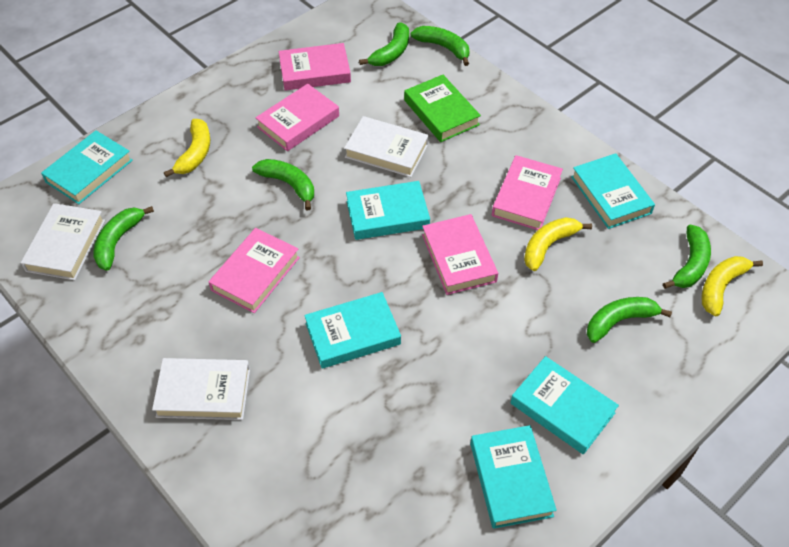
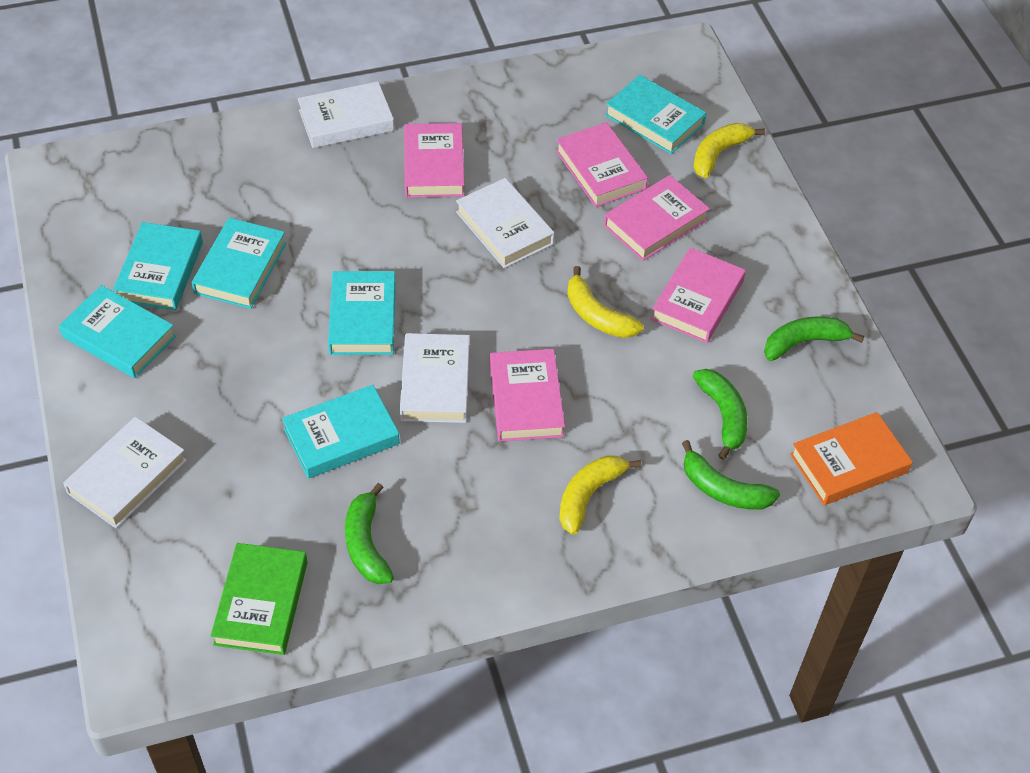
green banana: [94,206,154,271] [252,159,314,210] [359,22,409,66] [410,26,470,66] [587,297,672,343] [663,225,711,289] = 6 -> [345,483,394,584] [682,440,780,510] [693,369,748,460] [764,316,864,361] = 4
orange book: none = 0 -> [790,412,913,505] = 1
white book: [21,203,105,280] [152,358,250,420] [344,116,429,177] = 3 -> [63,417,187,528] [297,81,394,148] [400,333,469,423] [456,178,555,268] = 4

